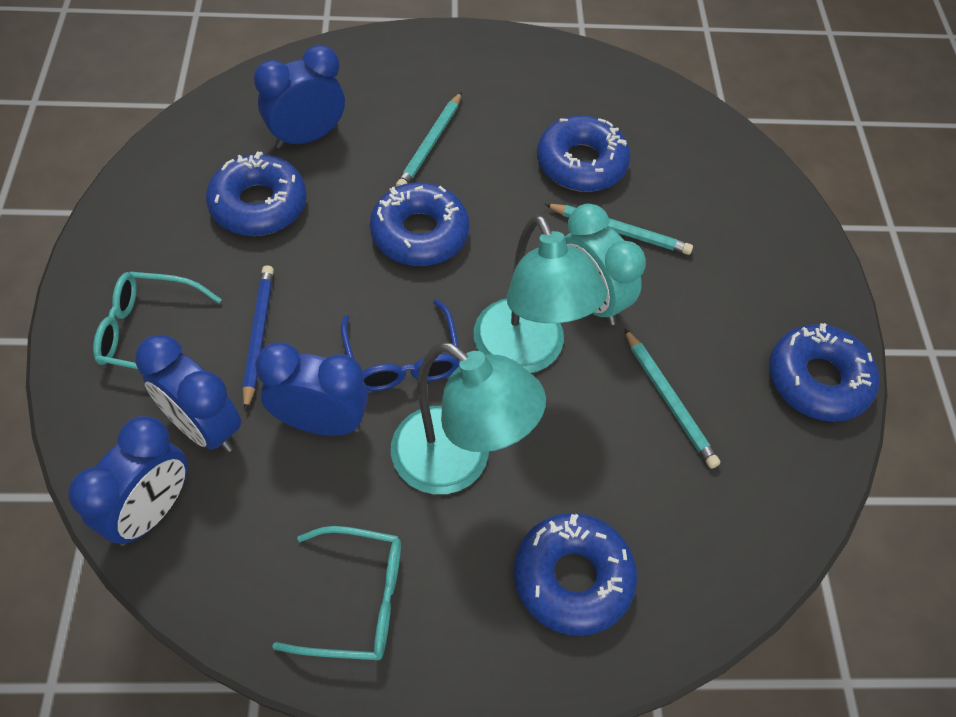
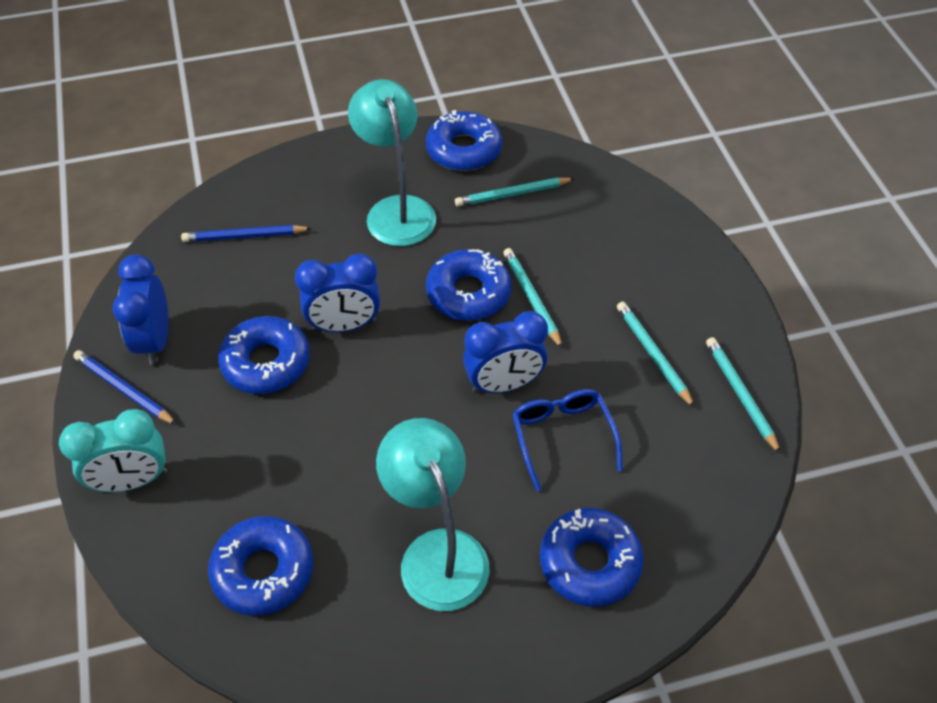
blue clock: [68,416,188,546] [135,335,241,452] [254,45,345,149] [255,343,368,436] = 4 -> [113,255,169,365] [295,253,380,332] [463,311,548,393] = 3
blue pencil: [243,265,274,412] = 1 -> [73,350,177,425] [181,225,312,242] = 2
turquoise glasses: [93,271,222,369] [272,526,401,660] = 2 -> none = 0
turquoise pencil: [396,92,462,187] [545,204,693,255] [624,328,720,469] = 3 -> [455,178,575,207] [503,248,563,349] [617,302,695,408] [706,337,781,454] = 4

